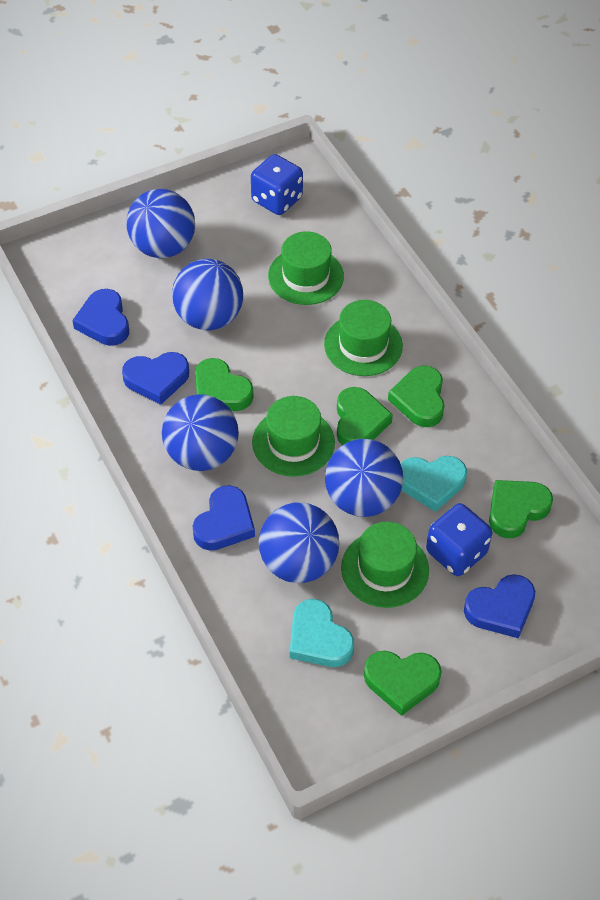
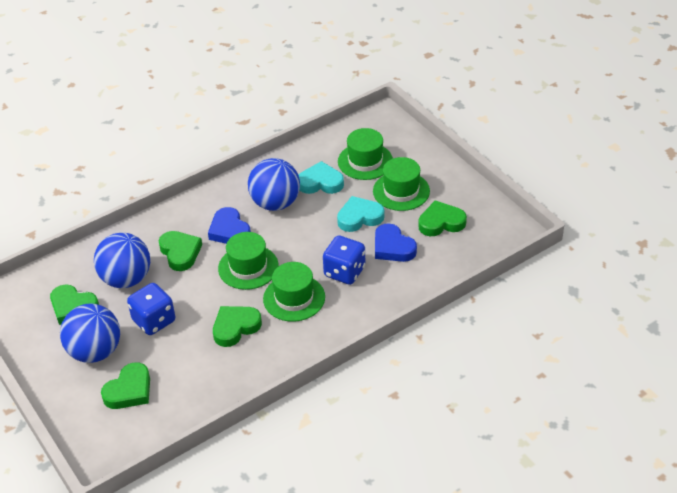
blue ball: [126,189,195,258] [162,394,239,471] [172,259,243,330] [259,502,339,583] [325,439,403,517] = 5 -> [60,303,120,363] [94,233,150,288] [248,158,300,211] = 3
blue heart: [72,289,129,346] [122,352,189,405] [193,485,255,551] [464,574,535,638] = 4 -> [208,207,251,244] [375,223,417,262] = 2

